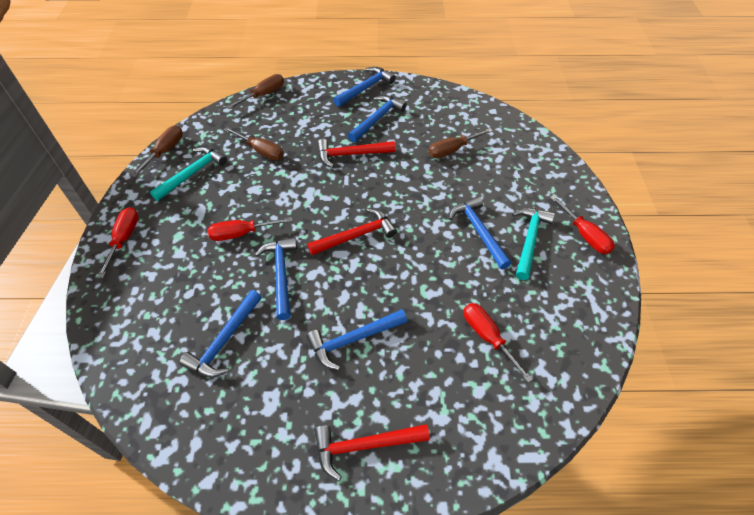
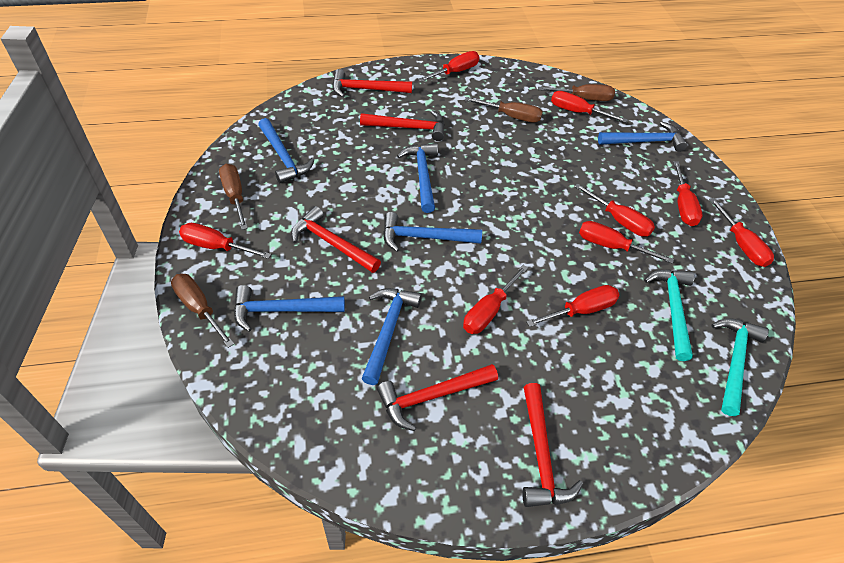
red hammer: [308,208,397,255] [315,424,430,481] [317,139,395,168] = 3 -> [291,206,381,273] [332,69,412,97] [360,110,445,141] [377,364,498,431] [522,383,583,507] = 5
red screwdriver: [98,207,138,278] [208,217,292,241] [464,303,533,383] [550,195,615,254] = 4 -> [179,223,271,259] [418,51,479,82] [463,265,528,334] [526,285,620,327] [551,91,628,123] [574,183,655,237] [579,221,674,264] [673,161,702,226] [709,198,774,267] = 9

